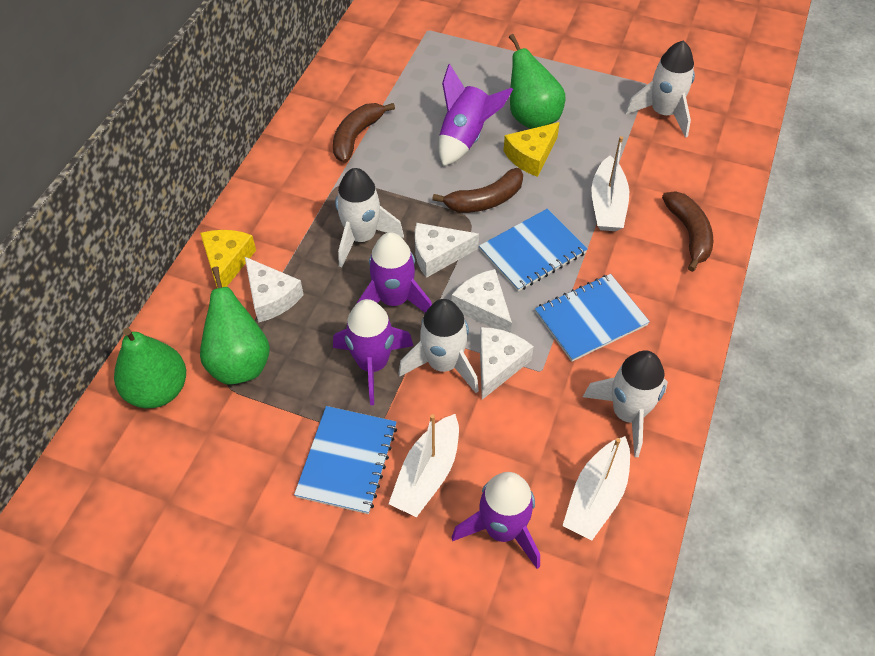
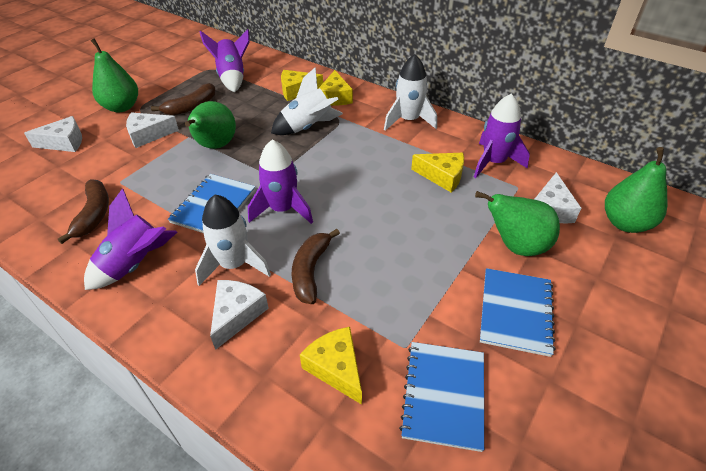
green pear: [114,328,186,408] [200,267,270,384] [509,34,565,129] = 3 -> [90,38,138,112] [185,101,236,149] [475,191,560,256] [605,147,667,233] = 4
white boat: [389,414,459,517] [562,436,630,541] [591,136,629,231] = 3 -> none = 0
white rocket: [335,168,404,268] [398,299,479,393] [583,350,668,457] [625,41,695,138] = 4 -> [195,195,271,286] [271,67,343,135] [384,54,437,131] = 3
yellow cheese: [200,230,256,288] [503,122,560,177] = 2 -> [281,70,323,101] [300,327,362,405] [318,70,353,106] [411,153,464,192] = 4

